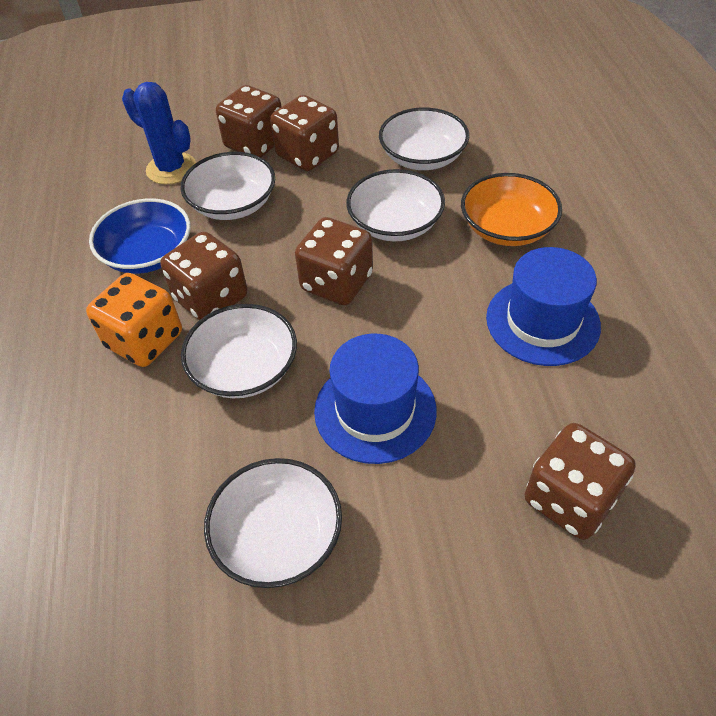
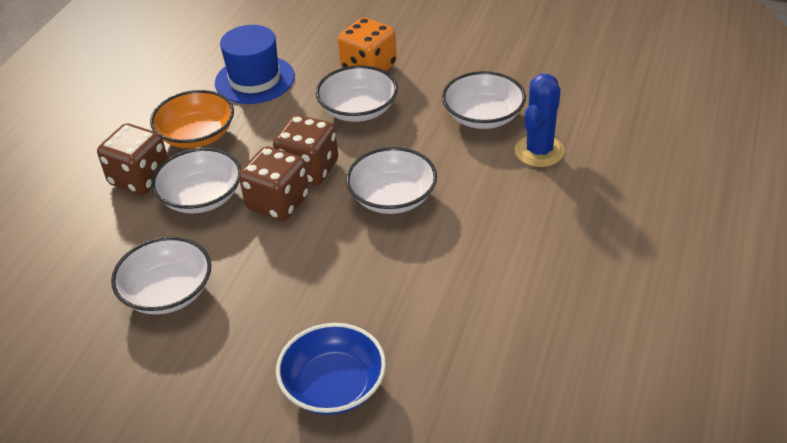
blue hat: [314,334,437,464] [486,247,601,366] = 2 -> [215,25,295,104] = 1
brown dice: [160,232,247,320] [216,85,282,157] [270,95,339,171] [295,217,373,305] [525,423,636,540] = 5 -> [97,124,168,195] [239,146,309,221] [273,115,338,185] = 3

